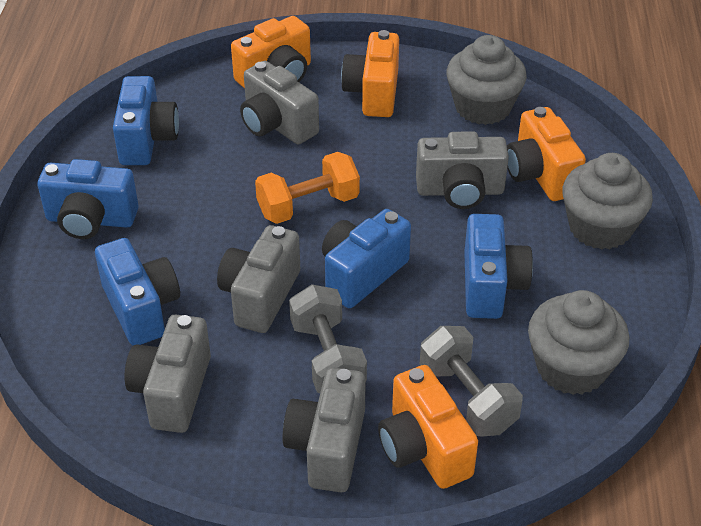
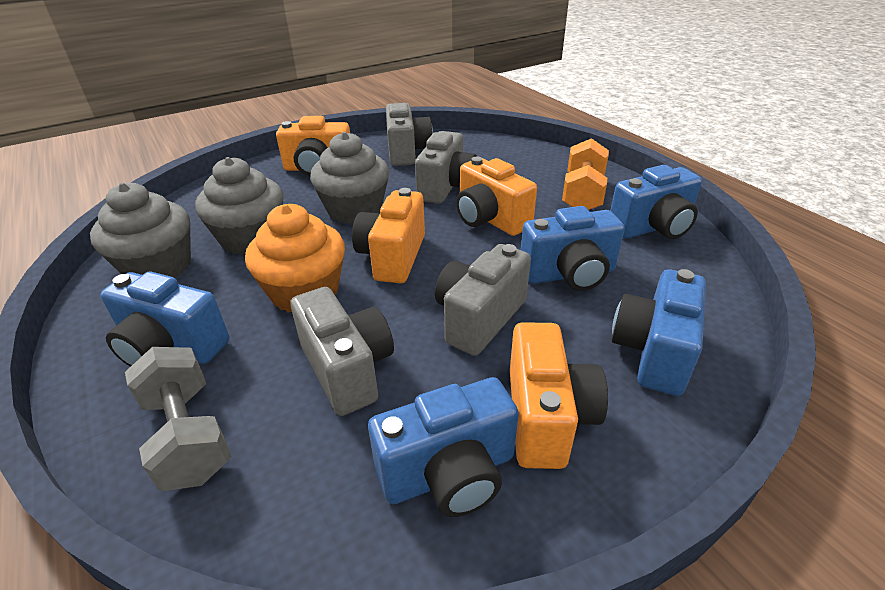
grey camera: [125,315,211,433] [217,225,300,333] [240,61,319,144] [283,368,366,492] [416,131,509,209] = 5 -> [290,287,394,416] [386,103,433,166] [415,131,477,204] [435,244,531,356] = 4
grey dumbbell: [289,284,367,393] [420,326,523,436] = 2 -> [125,347,231,491] = 1
orange cupcake: none = 0 -> [245,204,345,313] = 1

